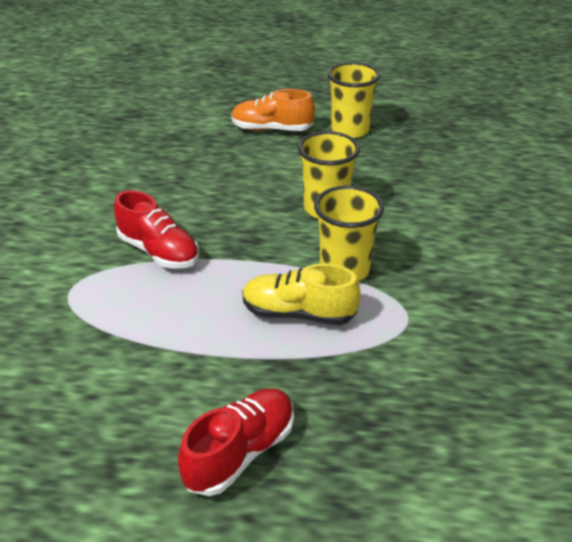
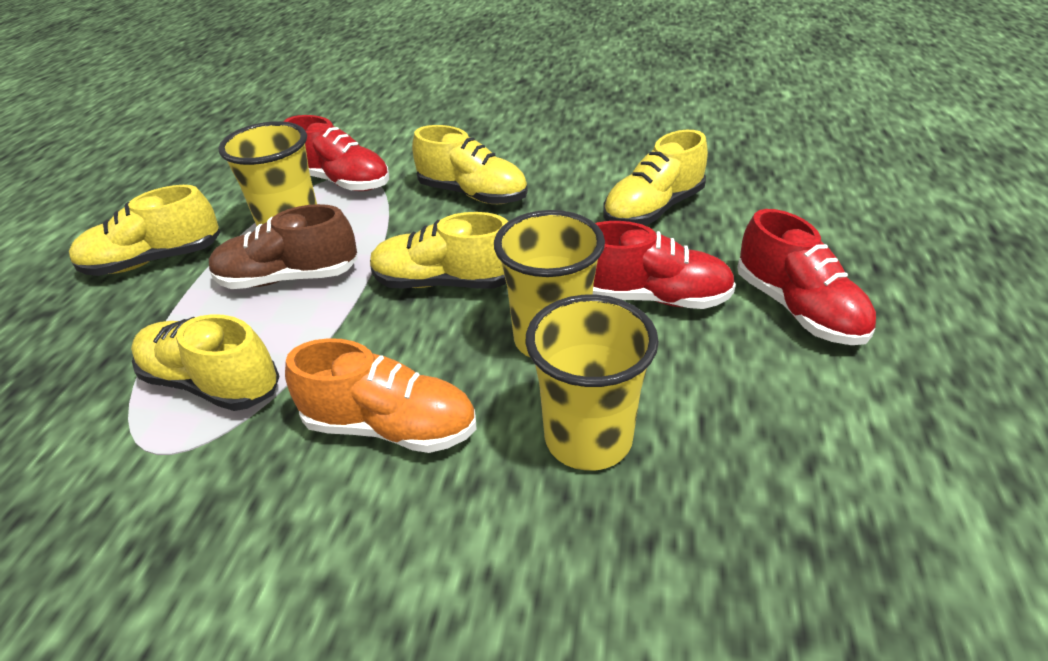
brown shoe: none = 0 -> [209,204,358,289] = 1
red shoe: [114,190,199,269] [178,389,294,496] = 2 -> [283,115,389,191] [593,221,736,309] [737,209,876,345] = 3
yellow shoe: [242,264,361,325] = 1 -> [69,185,220,276] [131,314,280,411] [370,212,508,289] [412,125,528,204] [603,130,708,225] = 5

